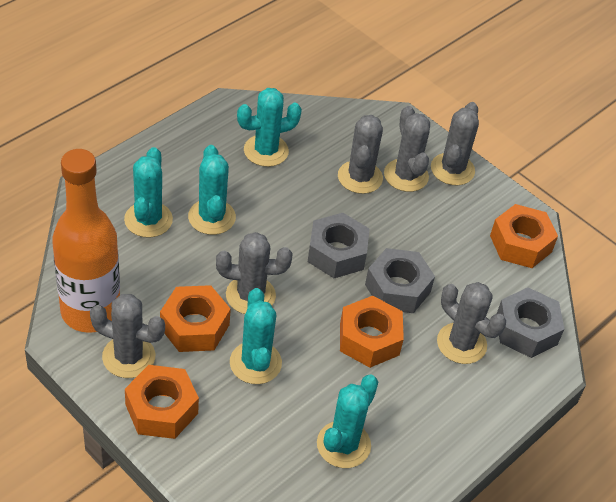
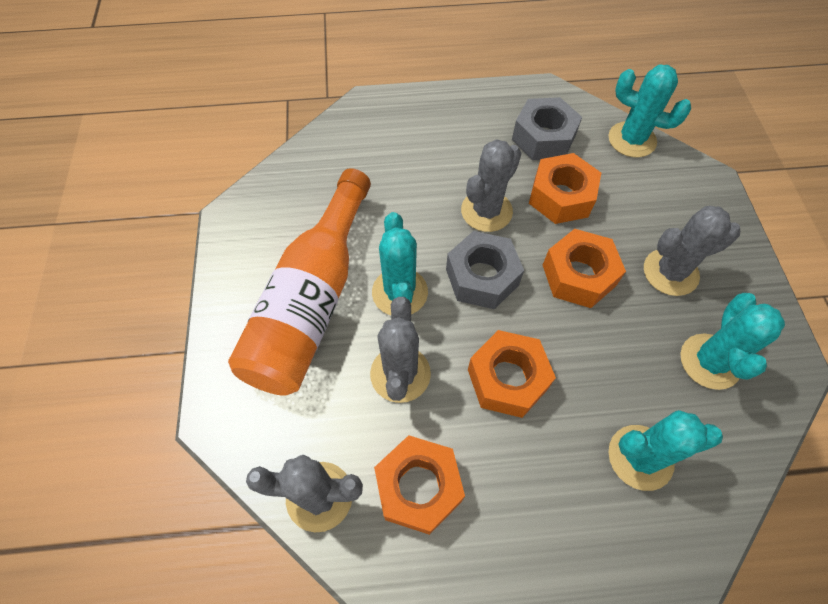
grey cactus: [90,294,165,378] [216,232,292,314] [338,115,383,194] [384,106,430,192] [431,102,479,185] [437,282,506,364] = 6 -> [246,455,363,532] [370,297,431,403] [461,139,522,232] [644,206,740,296] = 4
grey nut: [308,213,369,278] [365,248,435,313] [497,288,564,358] = 3 -> [446,231,524,309] [512,97,582,160] = 2
turquoise cactus: [124,147,173,238] [188,145,236,235] [230,288,282,384] [237,88,302,167] [317,375,378,468] = 5 -> [372,212,428,315] [608,65,691,158] [608,410,723,491] [680,293,785,390] = 4

